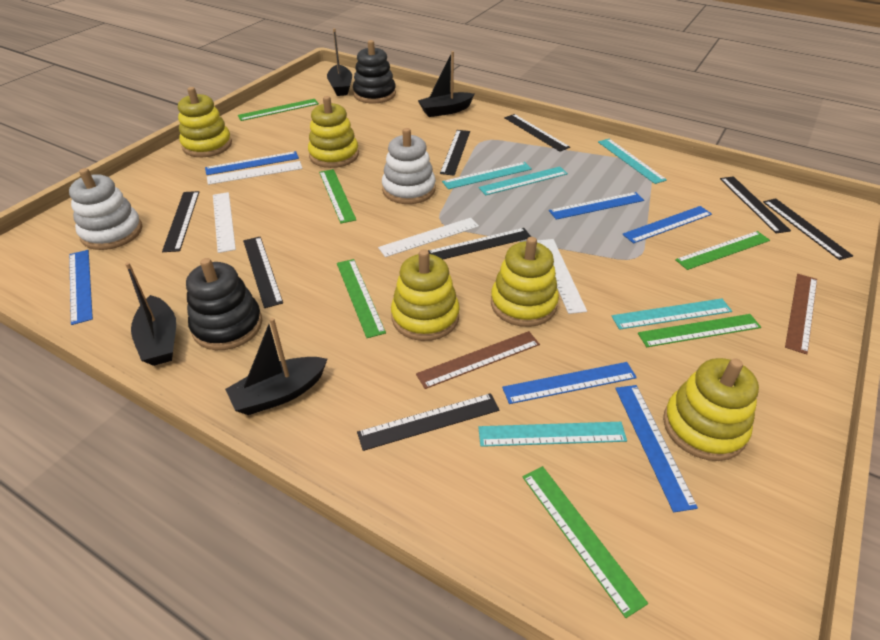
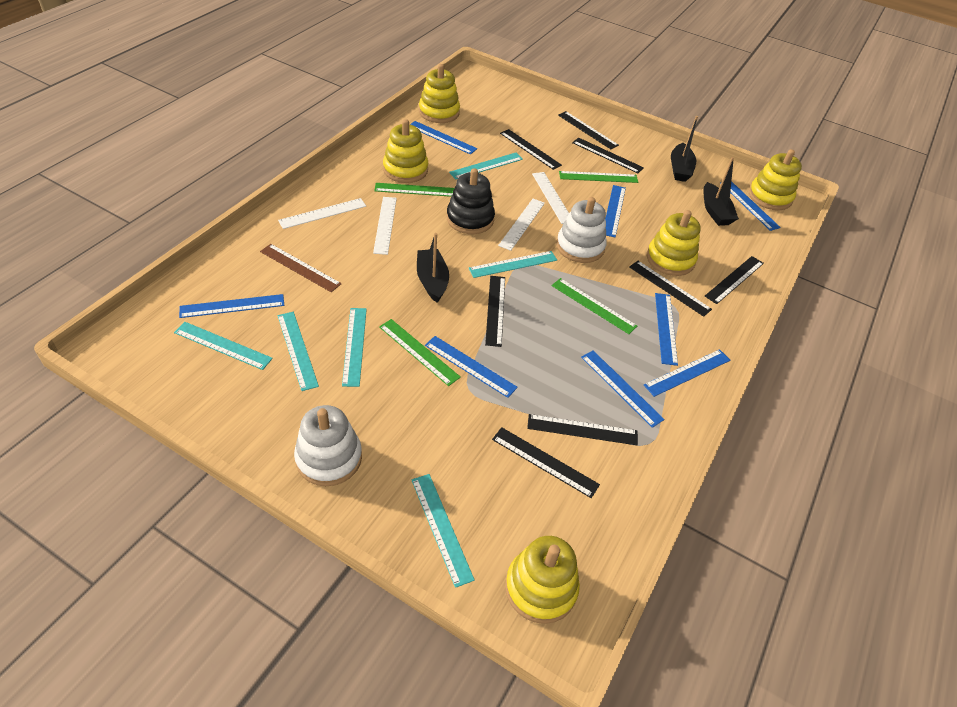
black boat: [125,262,176,366] [225,318,327,415] [327,28,352,96] [418,51,474,117] = 4 -> [417,233,449,303] [671,116,698,182] [703,157,739,226] = 3
black stacking toy: [186,258,262,350] [353,40,396,104] = 2 -> [447,168,495,234] = 1
blue ruler: [69,250,93,325] [205,151,299,175] [502,362,637,404] [549,192,644,220] [615,385,698,512] [622,206,712,243] = 6 -> [179,294,284,318] [410,121,477,155] [425,336,518,398] [581,351,665,428] [605,185,626,237] [644,349,730,397] [655,293,678,366] [720,181,781,231] = 8
brown ruler: [416,331,540,389] [785,274,817,354] = 2 -> [260,244,341,292] = 1
green ruler: [238,99,319,121] [319,169,356,223] [337,259,386,338] [523,466,648,618] [638,314,761,347] [675,231,770,270] = 6 -> [374,183,454,197] [379,319,461,386] [552,278,637,334] [559,171,638,183] = 4
turquoise ruler: [442,162,532,189] [478,422,627,447] [479,166,568,195] [598,139,667,184] [611,298,732,330] = 5 -> [174,322,273,370] [277,312,319,391] [342,308,367,387] [412,474,475,588] [449,153,523,179] [468,251,557,278] = 6

